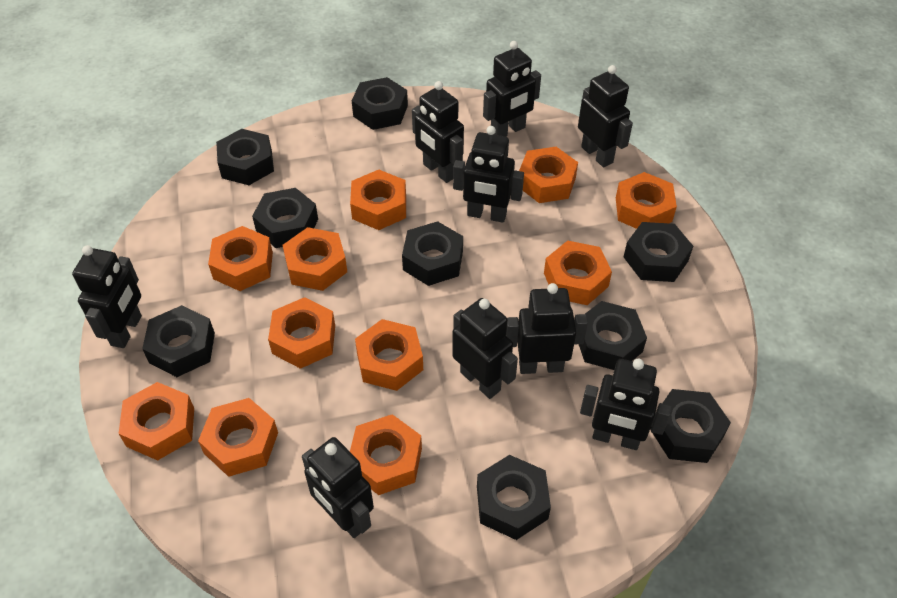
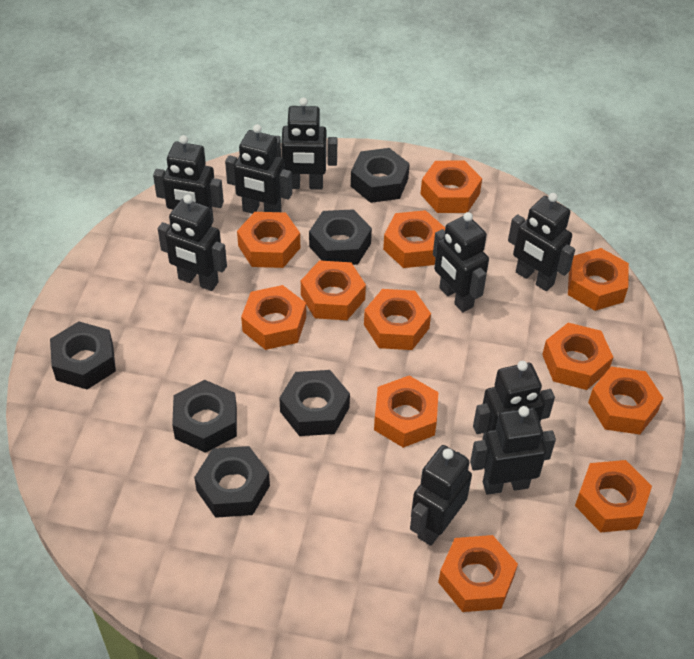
black nut: [142,305,215,377] [216,129,274,185] [252,188,318,248] [352,77,408,130] [402,221,463,286] [477,455,551,540] [579,301,647,370] [624,222,693,282] [650,389,731,463] = 9 -> [50,321,116,389] [172,380,237,453] [194,446,270,518] [279,370,350,436] [309,209,372,265] [351,148,410,203] = 6
orange nut: [119,382,194,461] [198,398,278,477] [208,226,273,291] [268,297,335,369] [283,227,347,291] [350,170,406,230] [350,414,422,495] [355,319,423,391] [519,147,578,203] [544,241,612,305] [616,172,677,229] = 11 -> [237,212,300,268] [241,285,306,350] [301,260,366,320] [364,289,431,350] [374,376,438,448] [383,210,445,268] [421,161,482,213] [438,535,518,612] [542,323,613,390] [568,248,629,311] [575,460,652,533] [588,366,663,435] = 12

